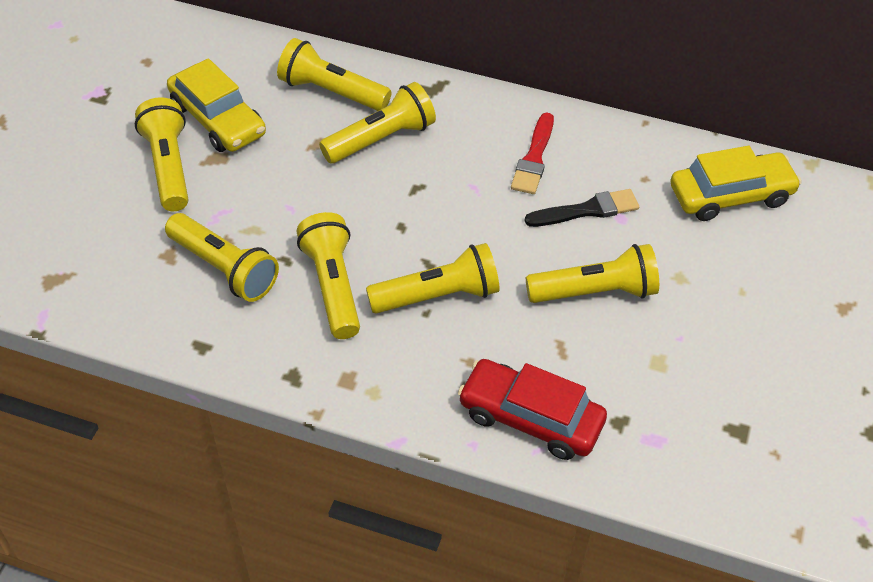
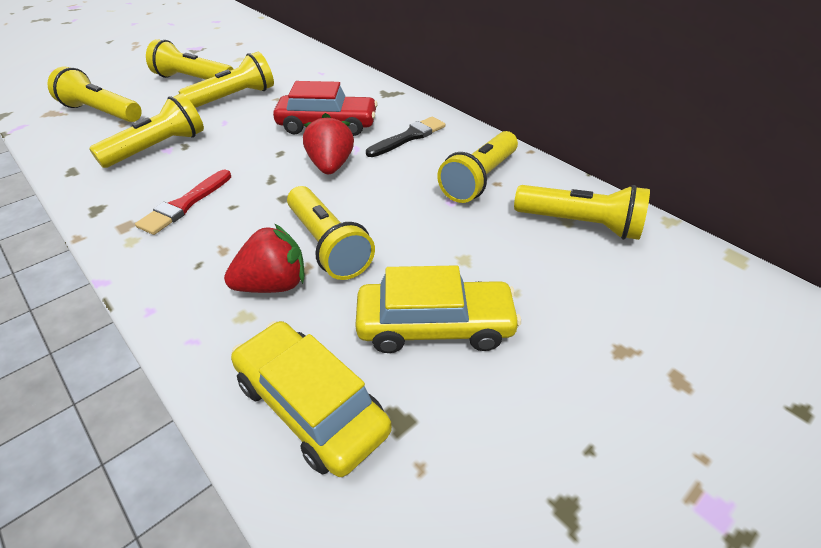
red strawberry: none = 0 -> [224,224,305,293] [303,113,354,174] = 2

